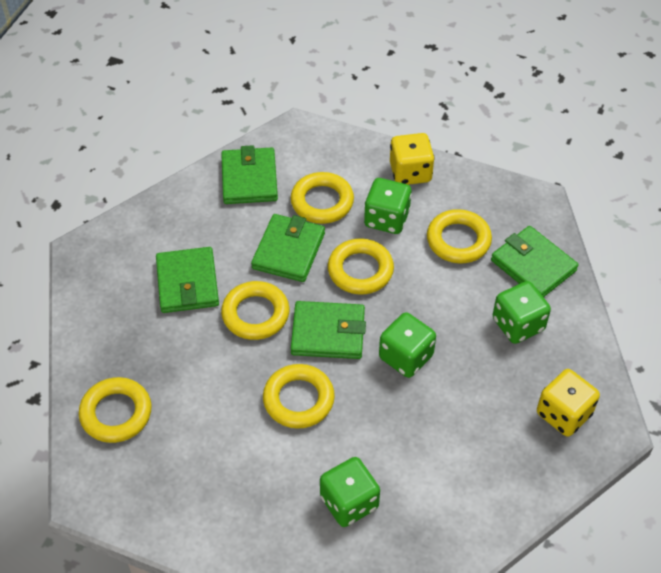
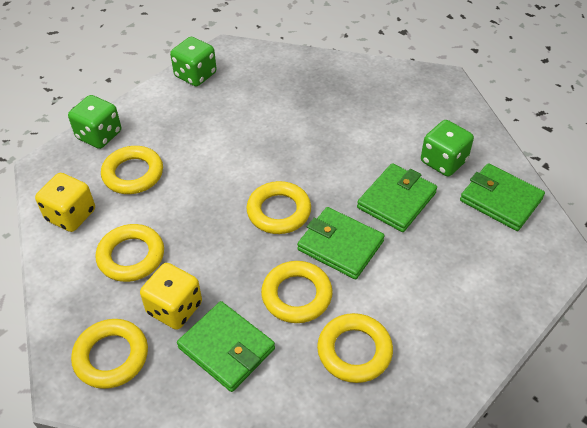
green dice: [320,457,380,527] [364,178,412,234] [379,312,436,378] [493,281,551,344] = 4 -> [68,95,121,149] [170,37,217,87] [421,120,474,176] = 3
green wallet: [156,247,219,313] [221,145,278,204] [251,214,325,282] [291,301,366,359] [491,226,579,297] = 5 -> [177,301,275,392] [297,207,385,279] [357,163,437,232] [460,163,545,231] = 4

